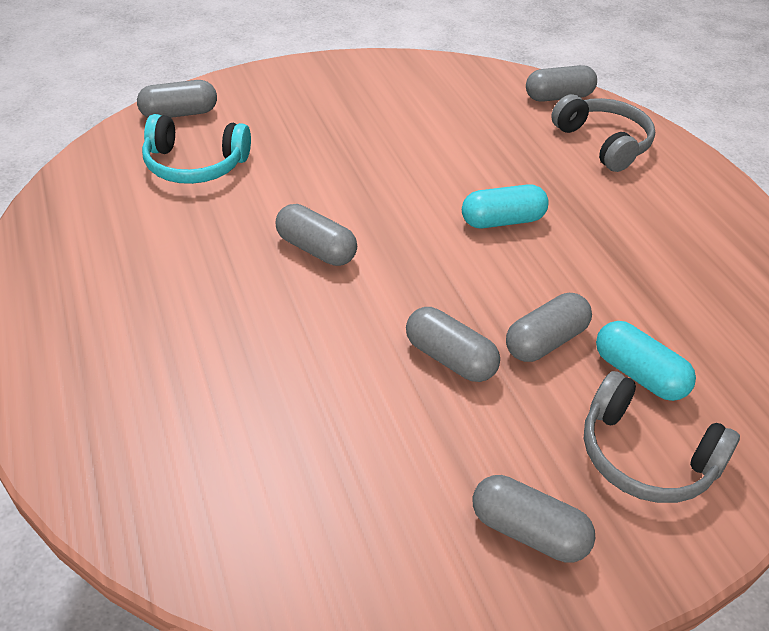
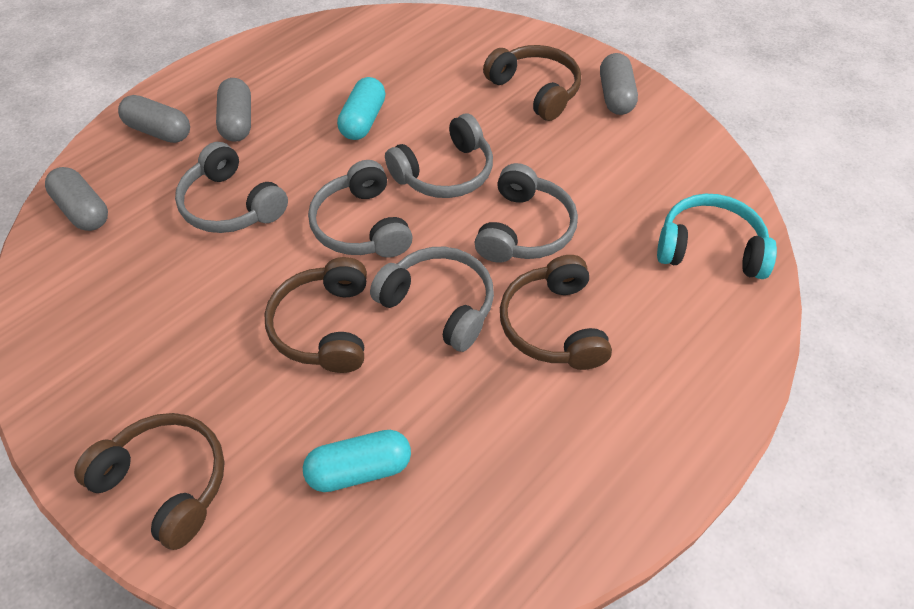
brown headphones: none = 0 -> [74,413,225,550] [265,257,367,373] [483,45,581,121] [500,255,612,370] = 4
grey capsule: [137,80,217,118] [276,204,357,266] [406,307,500,382] [473,475,595,563] [506,293,592,362] [526,65,597,102] = 6 -> [45,167,108,231] [118,95,190,143] [216,78,251,142] [600,53,638,115] = 4
grey headphones: [551,94,655,172] [584,371,740,503] = 2 -> [175,142,288,233] [308,160,413,258] [370,246,494,352] [385,114,493,198] [474,163,578,263] = 5

